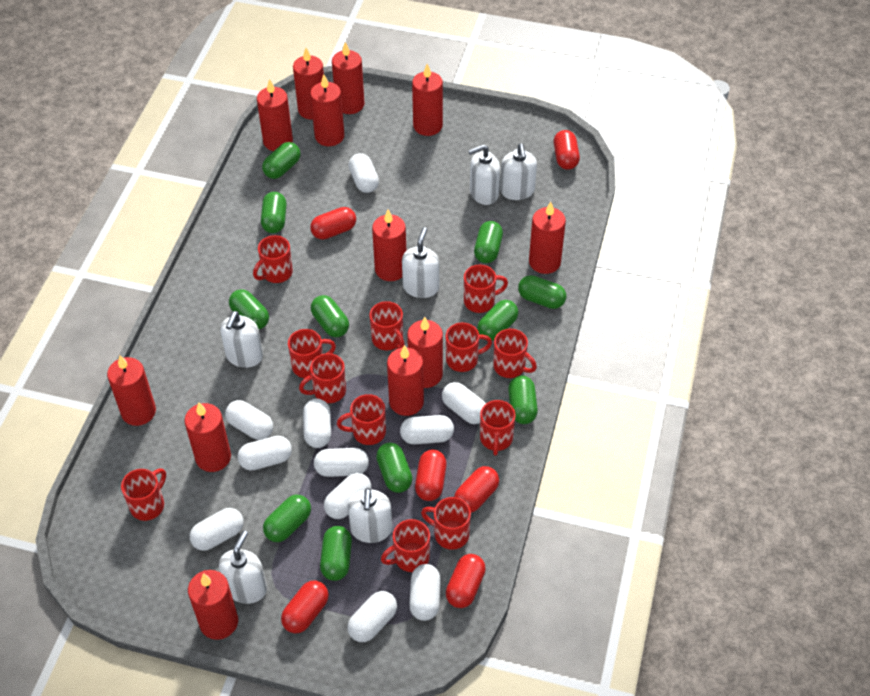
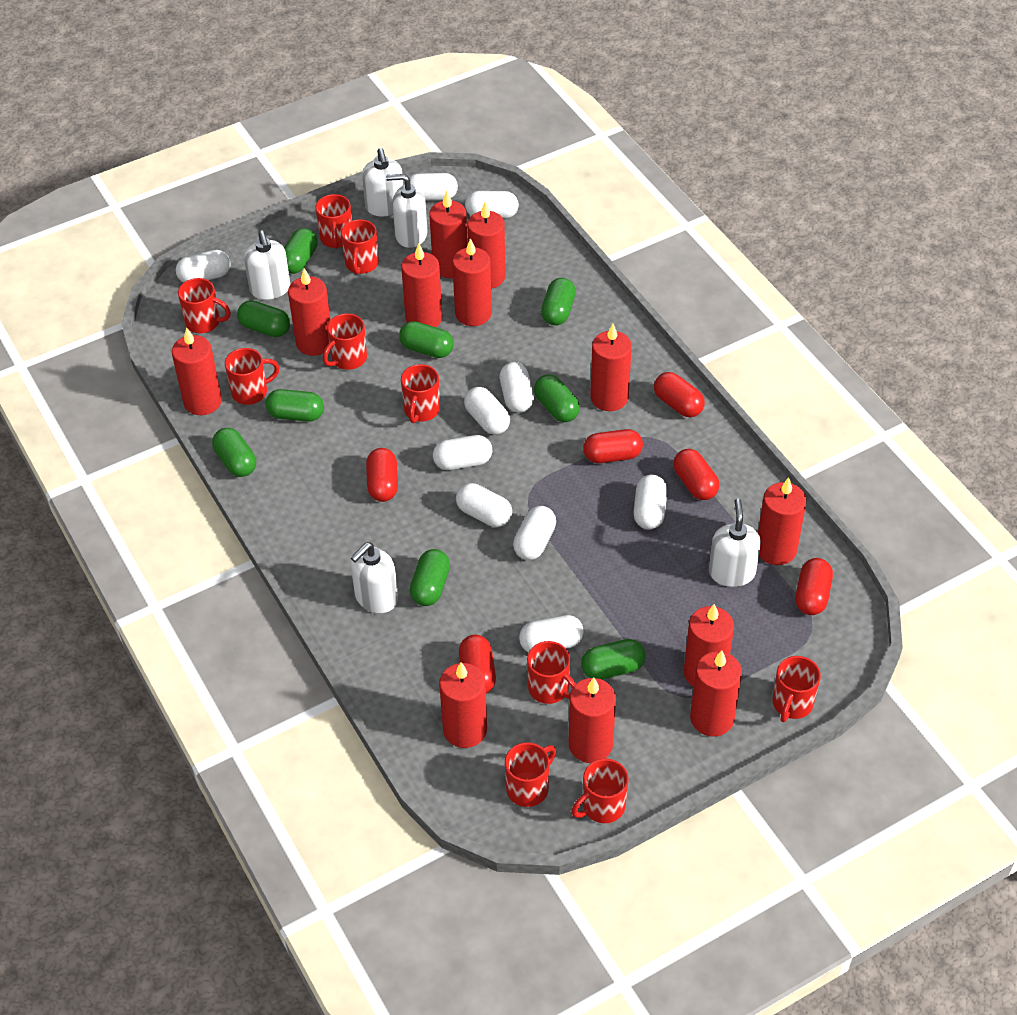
green capsule: [229,289,269,329] [261,192,287,233] [262,142,301,179] [263,495,311,542] [311,295,349,337] [320,526,352,581] [376,443,413,493] [474,221,503,263] [477,300,518,341] [508,375,538,424] [518,275,566,309] = 11 -> [212,428,256,477] [237,300,290,337] [265,389,324,422] [284,228,318,274] [399,321,454,358] [410,549,450,606] [534,374,580,422] [541,278,576,325] [581,639,646,680] = 9
red mug: [121,469,166,521] [253,235,293,283] [288,329,336,378] [299,353,346,403] [337,394,386,445] [370,301,405,350] [381,519,430,572] [421,497,471,550] [446,323,492,372] [464,265,508,313] [480,400,516,455] [493,329,537,378] = 12 -> [178,278,231,333] [225,348,280,405] [315,194,352,249] [323,313,367,370] [341,219,379,275] [401,364,440,423] [505,742,556,807] [527,641,576,704] [571,759,629,823] [773,656,821,722] = 10
white capsule: [190,508,244,551] [225,400,273,440] [238,436,292,471] [303,398,331,448] [314,448,369,477] [324,473,371,519] [347,591,397,642] [349,153,379,193] [400,415,454,444] [409,564,441,621] [442,382,486,424] = 11 -> [176,250,231,283] [409,173,458,201] [433,435,492,470] [456,483,512,527] [464,387,510,435] [465,191,519,219] [500,362,534,413] [513,506,556,560] [519,615,584,653] [634,474,667,529] = 10
white soap dispenser: [219,530,267,604] [220,311,263,368] [348,488,392,543] [402,227,439,298] [468,144,500,205] [500,143,537,200] = 6 -> [244,231,290,300] [351,542,398,613] [362,148,403,216] [386,174,427,248] [709,498,761,587] = 5

